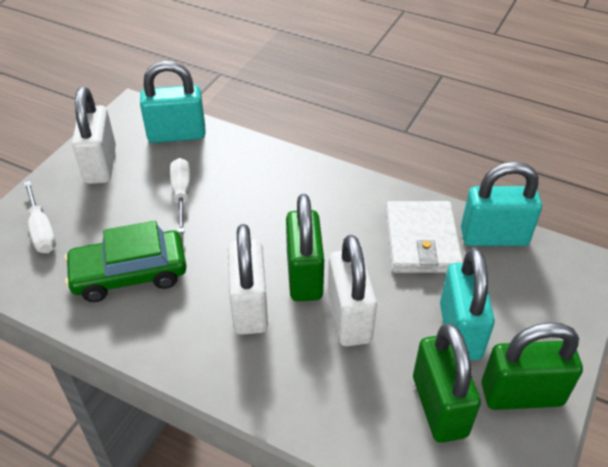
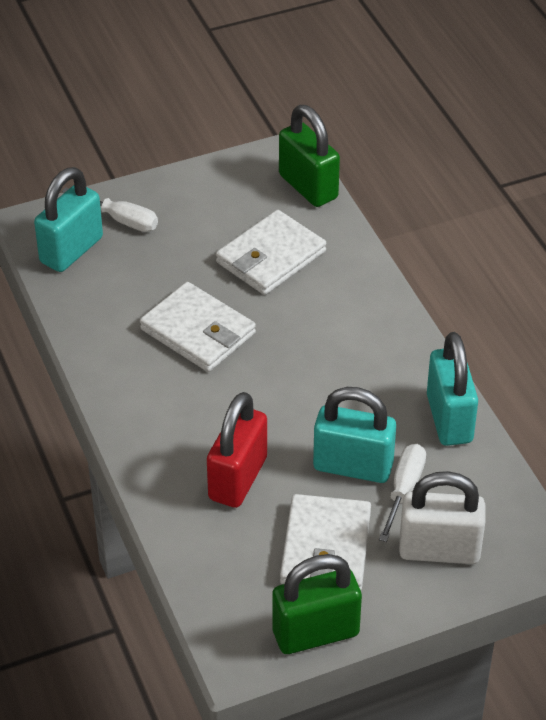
green car: [64,221,187,302] = 1 -> none = 0
green padlock: [286,194,324,301] [413,324,481,443] [482,322,583,410] = 3 -> [273,554,362,654] [279,105,340,207] = 2
red padlock: none = 0 -> [207,392,267,508] = 1
white padlock: [72,87,116,184] [228,224,268,335] [328,235,377,346] = 3 -> [399,471,485,564] = 1
white wallet: [386,201,463,273] = 1 -> [140,282,256,372] [216,210,326,295] [280,494,371,590] = 3

